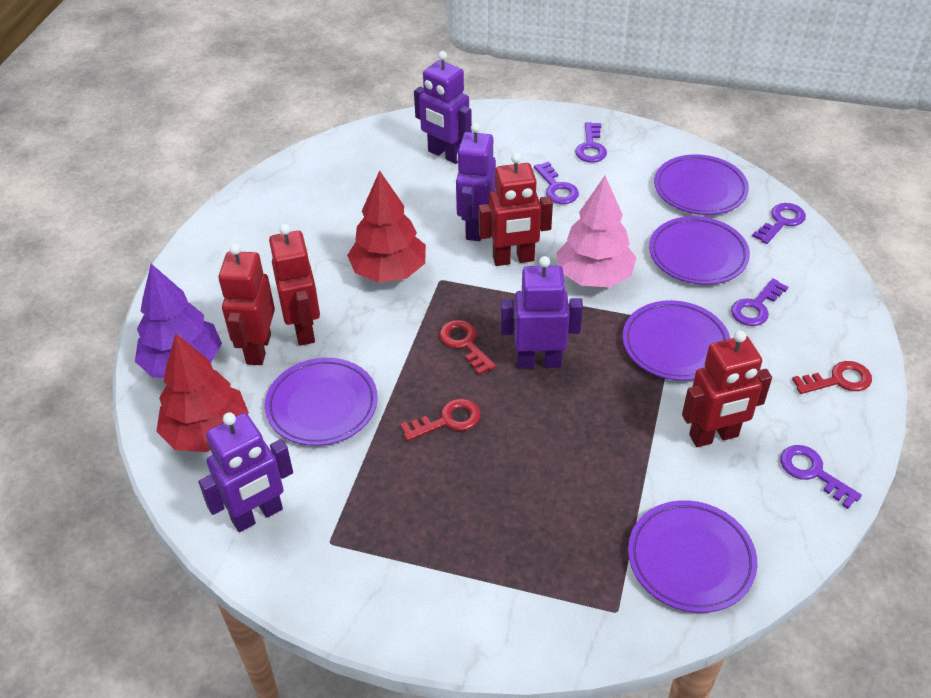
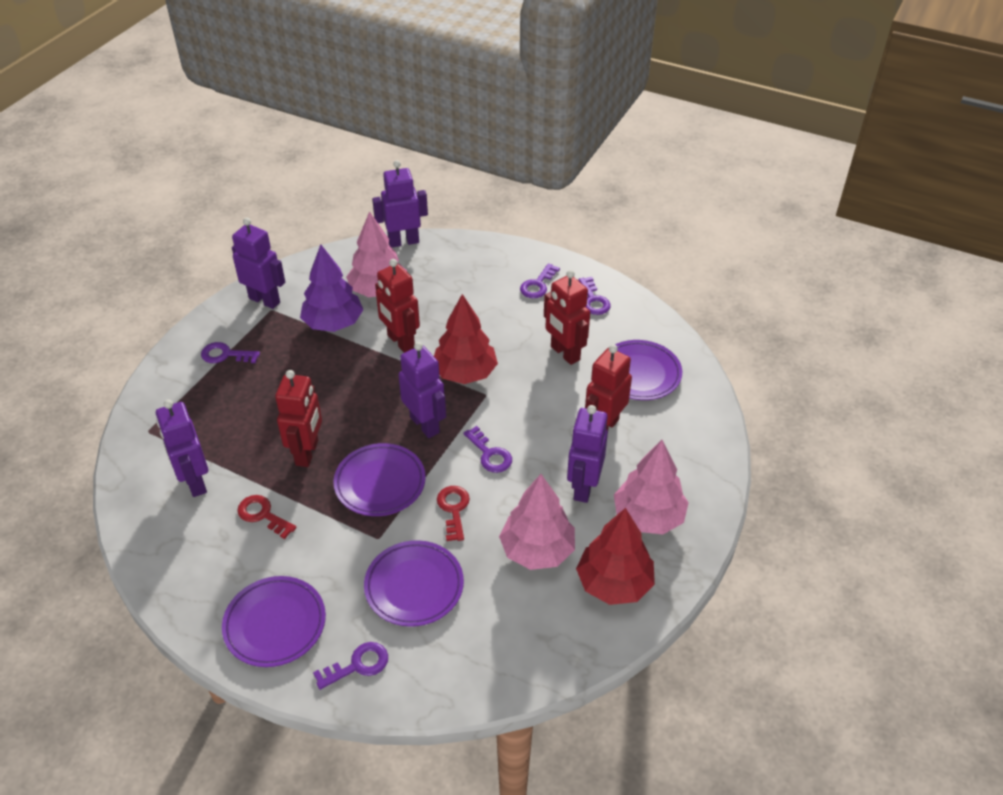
pink tree: [556,176,637,287] = 1 -> [346,211,407,297] [499,474,575,570] [614,440,689,534] = 3
purple plate: [265,358,378,446] [622,300,731,381] [628,500,757,613] [649,216,750,285] [654,154,749,215] = 5 -> [222,576,326,667] [333,443,426,516] [364,540,464,627] [615,340,682,400] = 4
purple robot: [198,412,293,532] [414,51,472,164] [456,123,496,241] [500,256,583,368] = 4 -> [156,399,208,497] [232,218,285,309] [372,160,428,247] [399,342,446,438] [567,405,608,503] = 5
red key: [400,398,481,441] [439,320,496,375] [792,361,872,394] = 3 -> [237,495,296,539] [437,486,470,541] = 2

